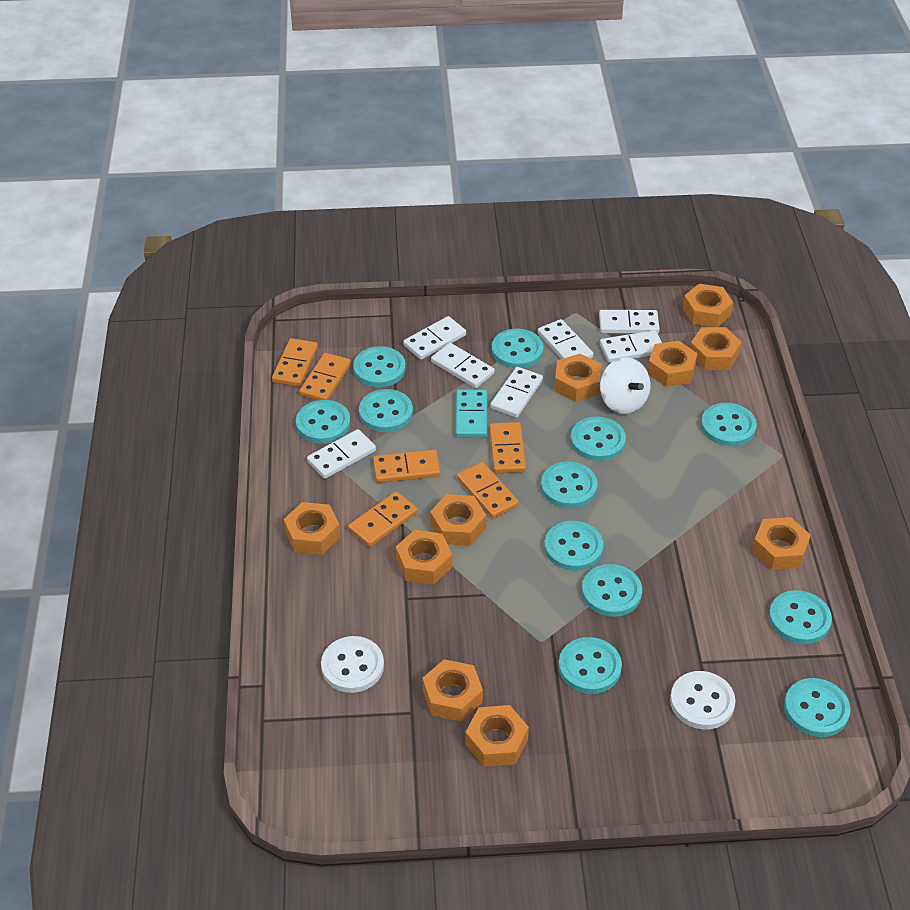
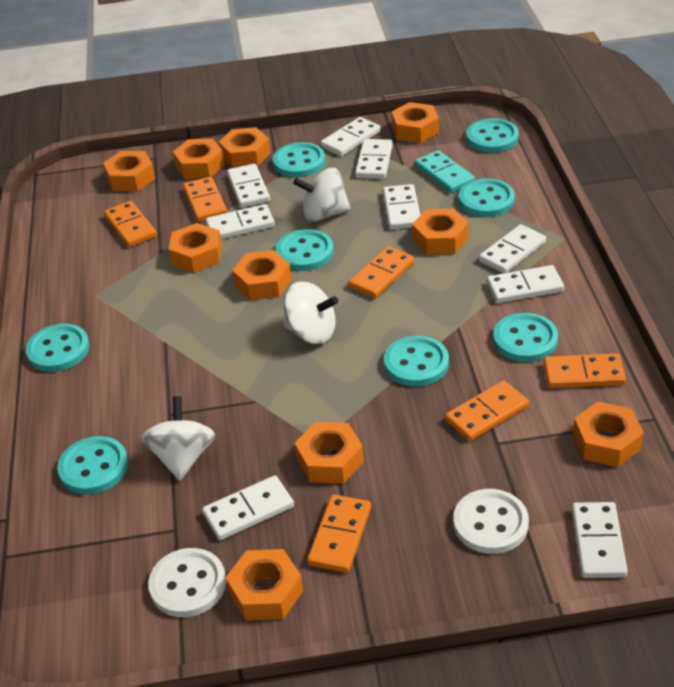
turquoise button: [296,400,350,443] [353,346,406,387] [359,389,413,432] [492,329,543,368] [541,461,598,508] [544,521,603,571] [558,637,622,694] [571,417,626,461] [582,564,642,617] [701,403,757,446] [769,590,832,644] [784,678,851,737] = 12 -> [26,324,90,372] [57,436,128,494] [273,142,325,177] [276,229,334,271] [384,336,449,386] [459,178,515,217] [466,118,519,153] [493,313,558,362] = 8
white domino: [307,429,376,479] [403,316,466,360] [431,343,495,388] [490,367,543,418] [538,319,593,359] [599,310,660,334] [600,330,662,363] = 7 -> [202,475,294,540] [206,204,275,239] [227,164,270,208] [320,117,381,156] [355,139,393,179] [383,184,420,229] [479,224,546,274] [487,265,564,303] [572,502,628,578] = 9
white spinning top: [600,357,650,414] = 1 -> [141,396,215,481] [283,281,338,344] [293,168,351,222] = 3

